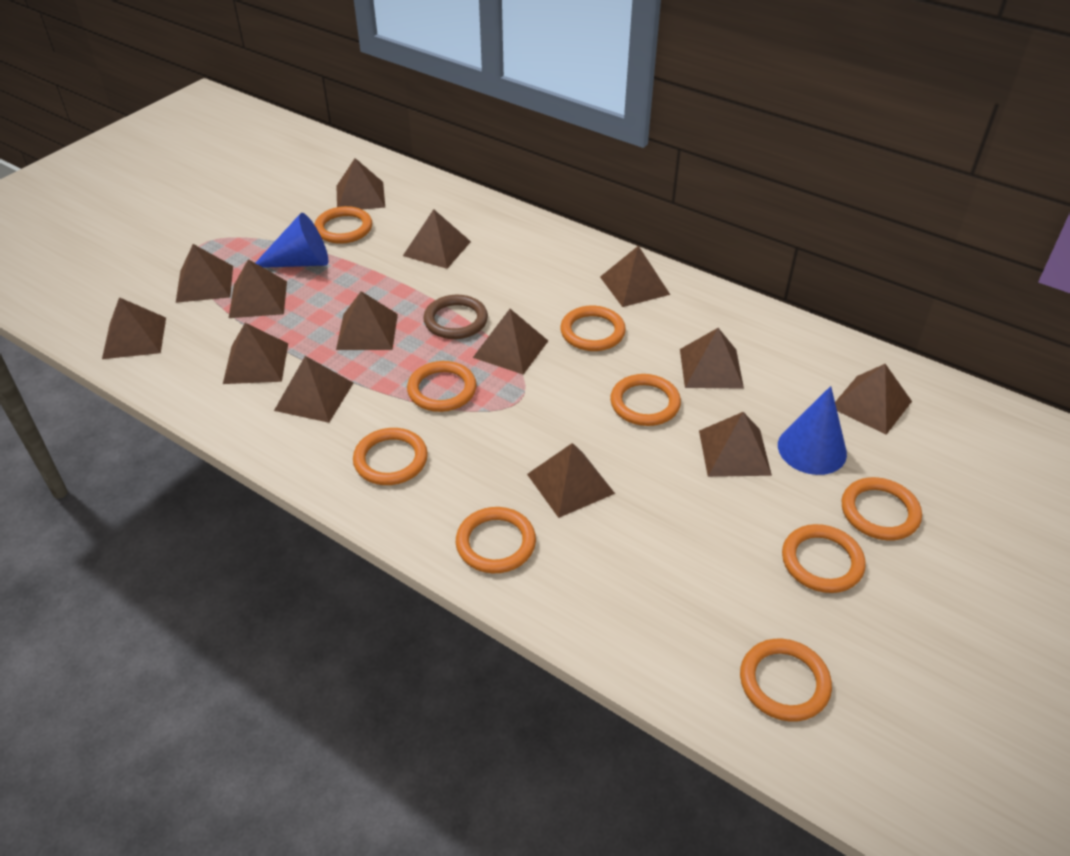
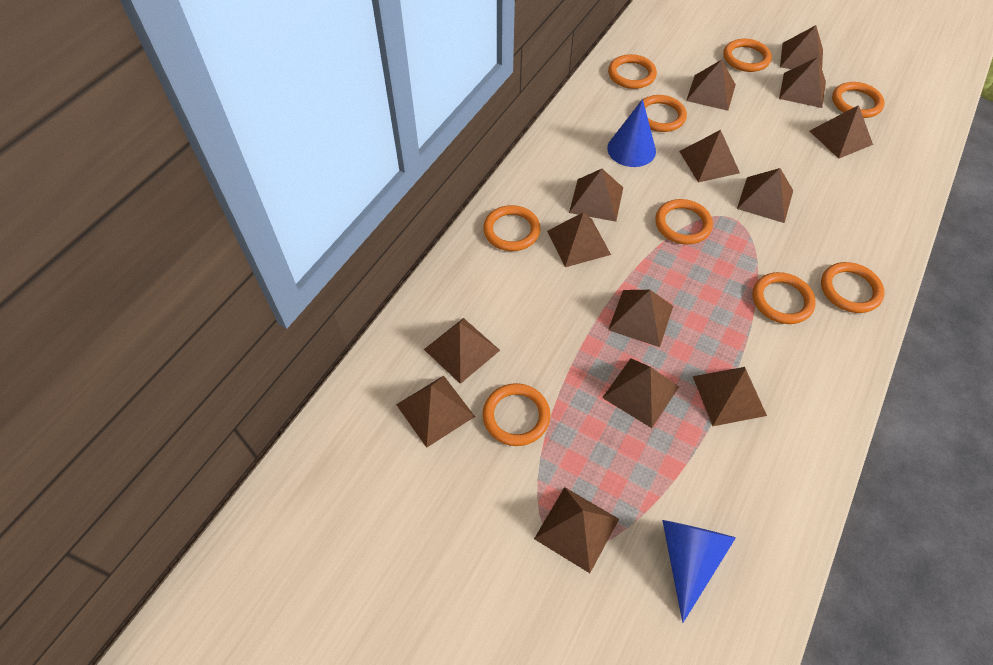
brown ring: [423,295,488,339] = 1 -> none = 0

